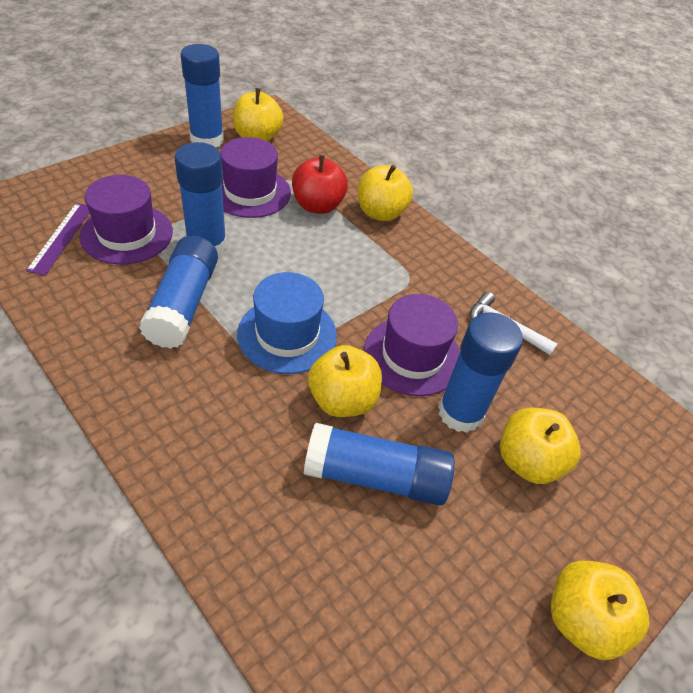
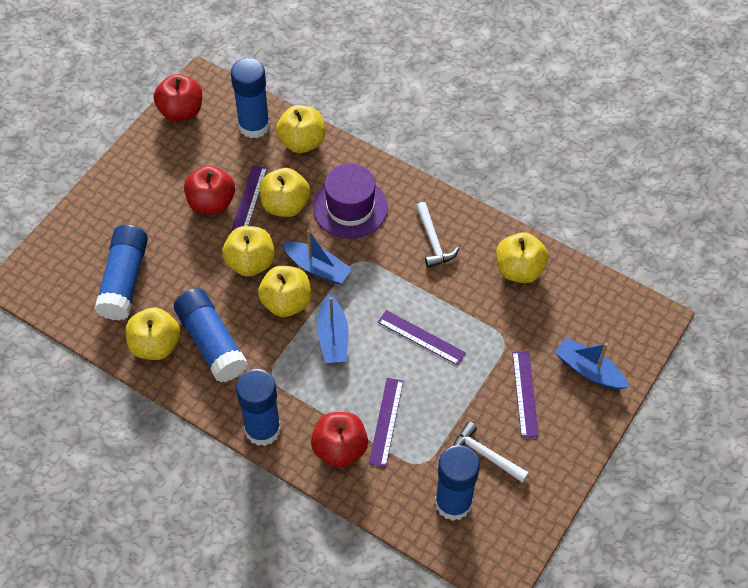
blue boat: none = 0 -> [282,230,352,284] [317,294,349,363] [555,338,629,389] = 3
blue hat: [237,272,337,374] = 1 -> none = 0
purple hat: [79,175,173,264] [221,137,291,218] [364,294,460,396] = 3 -> [313,163,388,239] = 1
purple ruler: [26,203,89,275] = 1 -> [230,165,267,234] [369,378,404,467] [378,310,466,365] [512,351,539,438] = 4
red apple: [292,155,348,214] = 1 -> [154,74,202,122] [184,165,235,214] [311,412,368,468] = 3
white hammer: [470,292,557,355] = 1 -> [416,202,459,268] [453,422,529,483] = 2
yellow apple: [233,88,283,142] [308,345,382,417] [357,165,413,221] [500,407,580,484] [551,561,649,660] = 5 -> [126,307,180,360] [222,226,275,277] [258,266,311,317] [260,168,310,217] [276,105,325,153] [496,232,549,283] = 6

